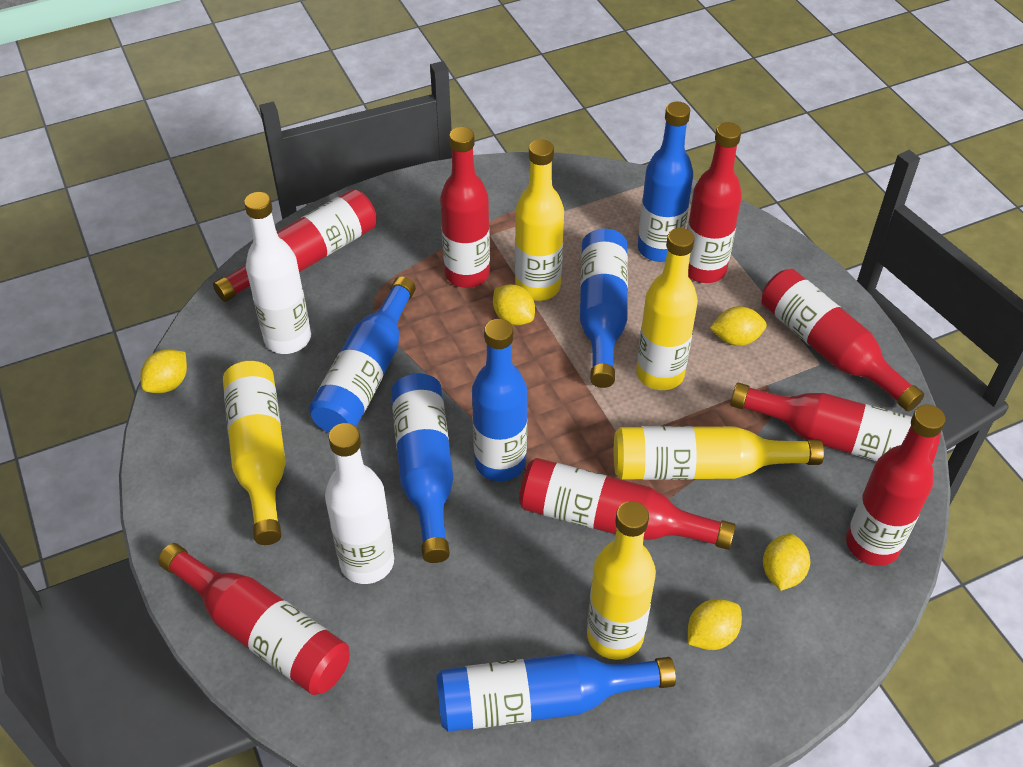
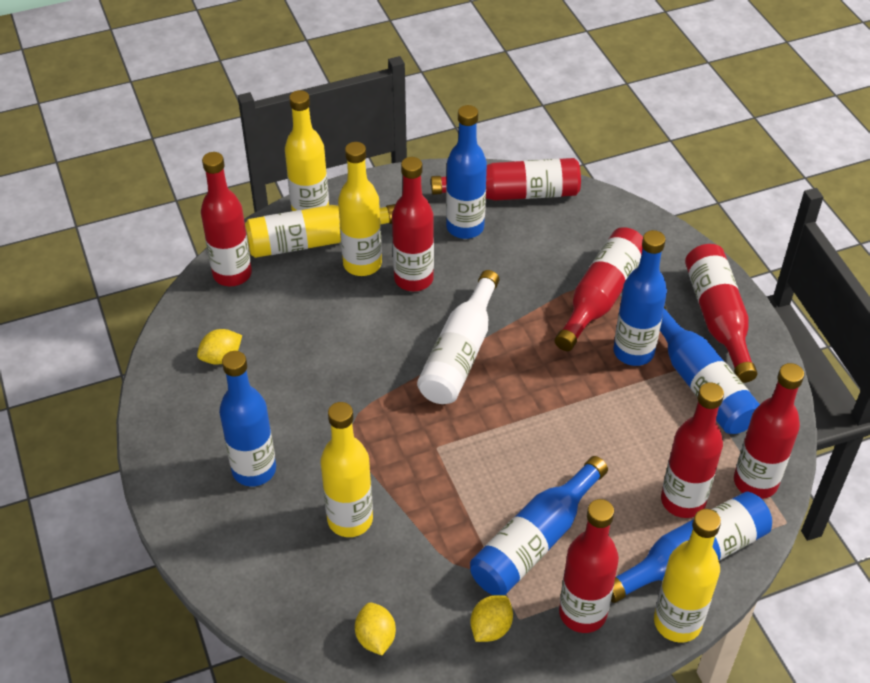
white bottle: [244,192,311,354] [325,423,394,584] = 2 -> [417,270,499,404] = 1
yellow lemon: [140,349,187,393] [493,284,535,325] [688,599,742,650] [710,306,767,346] [763,534,810,591] = 5 -> [197,329,242,365] [355,603,396,655] [470,595,513,642] = 3

